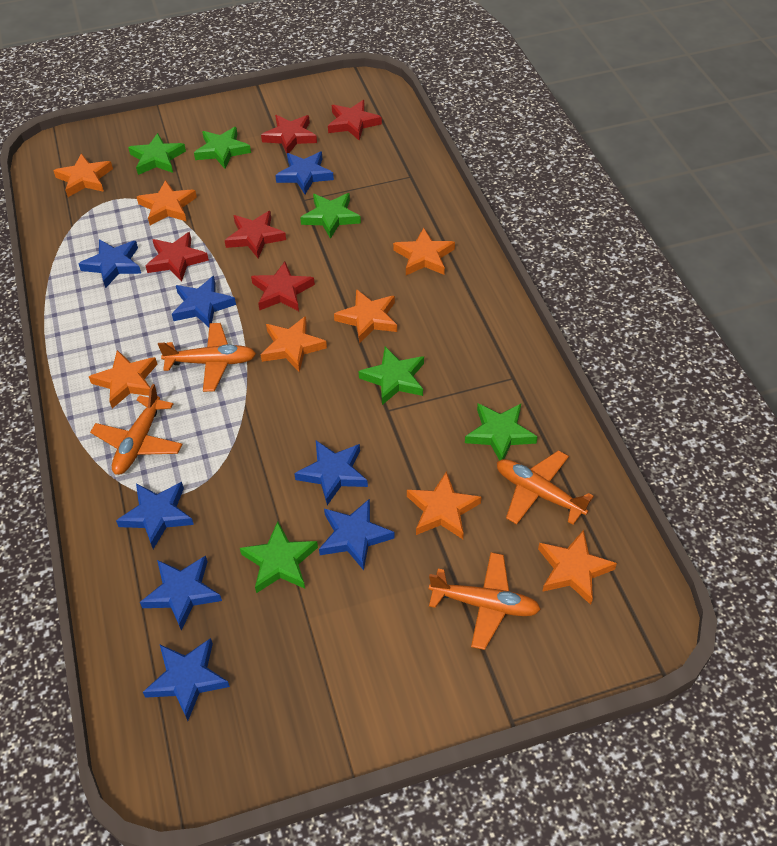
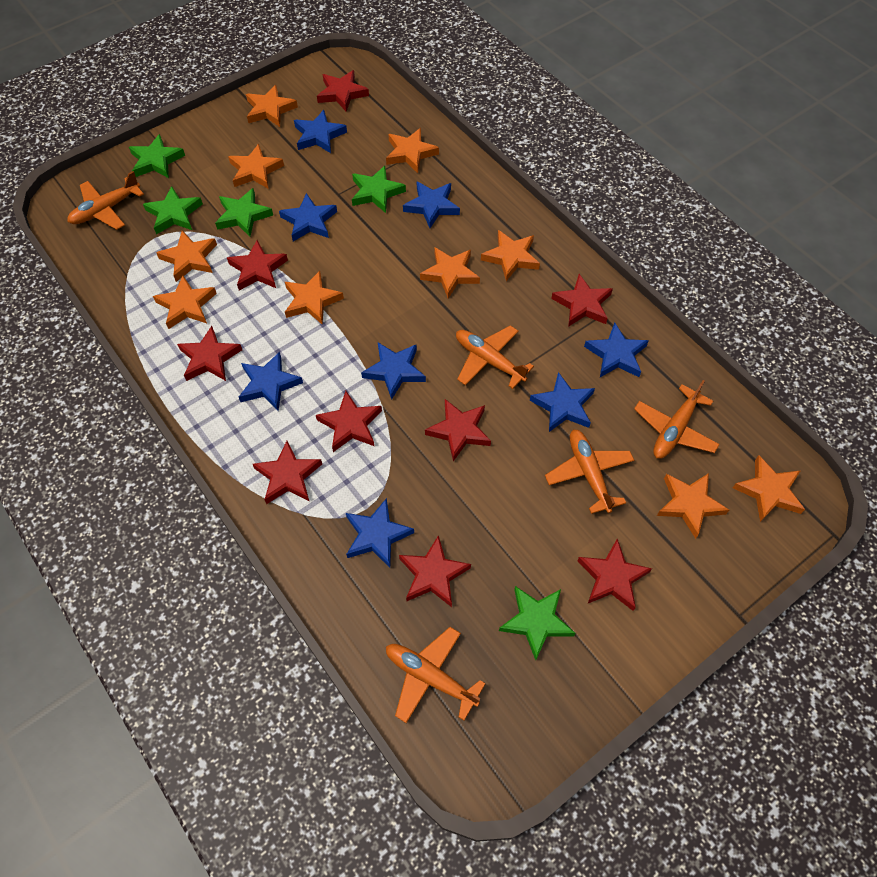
green star: [128,133,186,175] [194,127,251,169] [240,521,318,593] [300,193,361,239] [359,347,424,405] [465,404,537,461] = 6 -> [129,134,185,178] [143,186,203,234] [215,188,273,237] [352,166,406,213] [499,586,575,660] = 5
orange plane: [90,384,183,475] [158,323,256,392] [429,552,541,650] [497,450,594,525] = 4 -> [67,171,144,230] [386,627,486,723] [456,325,534,389] [545,429,634,514] [634,380,720,459] = 5
orange star: [53,153,113,197] [89,350,158,409] [137,180,197,225] [261,316,327,373] [334,289,397,344] [393,228,455,275] [407,471,482,539] [538,530,617,605] = 8 -> [153,276,217,329] [156,231,217,282] [228,144,284,189] [246,85,298,127] [285,271,344,325] [386,128,439,173] [420,247,480,298] [481,230,540,281] [657,473,729,539] [733,455,805,522] = 10
red star: [146,232,209,282] [224,211,286,258] [251,261,315,311] [261,115,317,154] [328,100,382,141] = 5 -> [177,326,242,381] [227,240,288,291] [253,441,322,504] [316,391,382,452] [317,70,369,112] [399,535,471,607] [425,399,491,461] [551,274,613,327] [578,539,652,611] = 9

